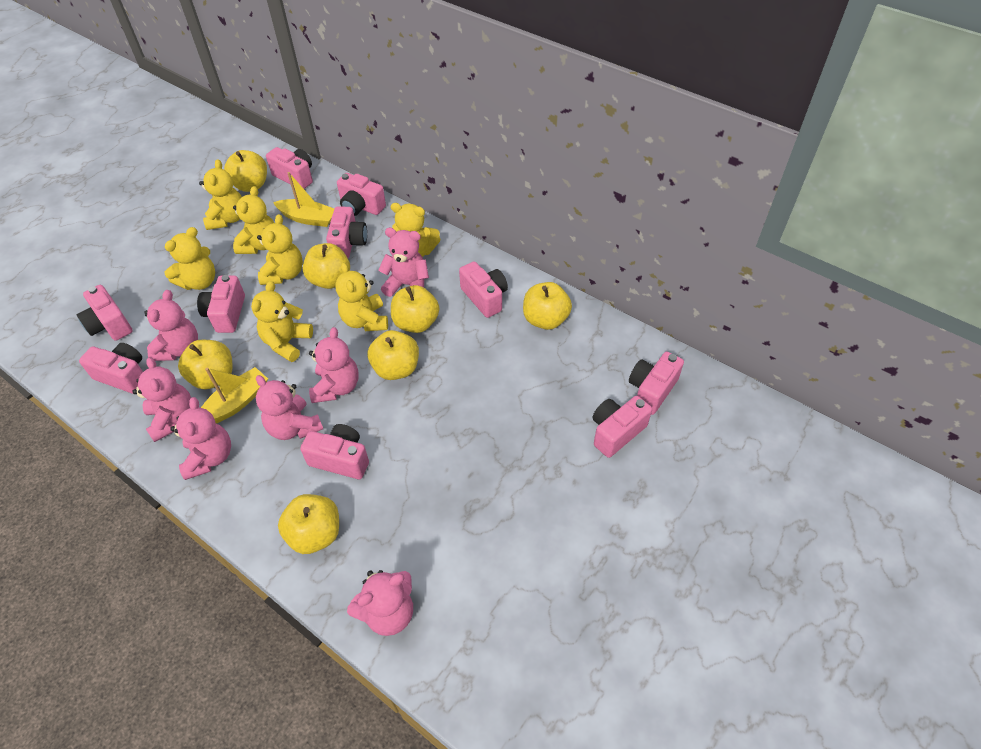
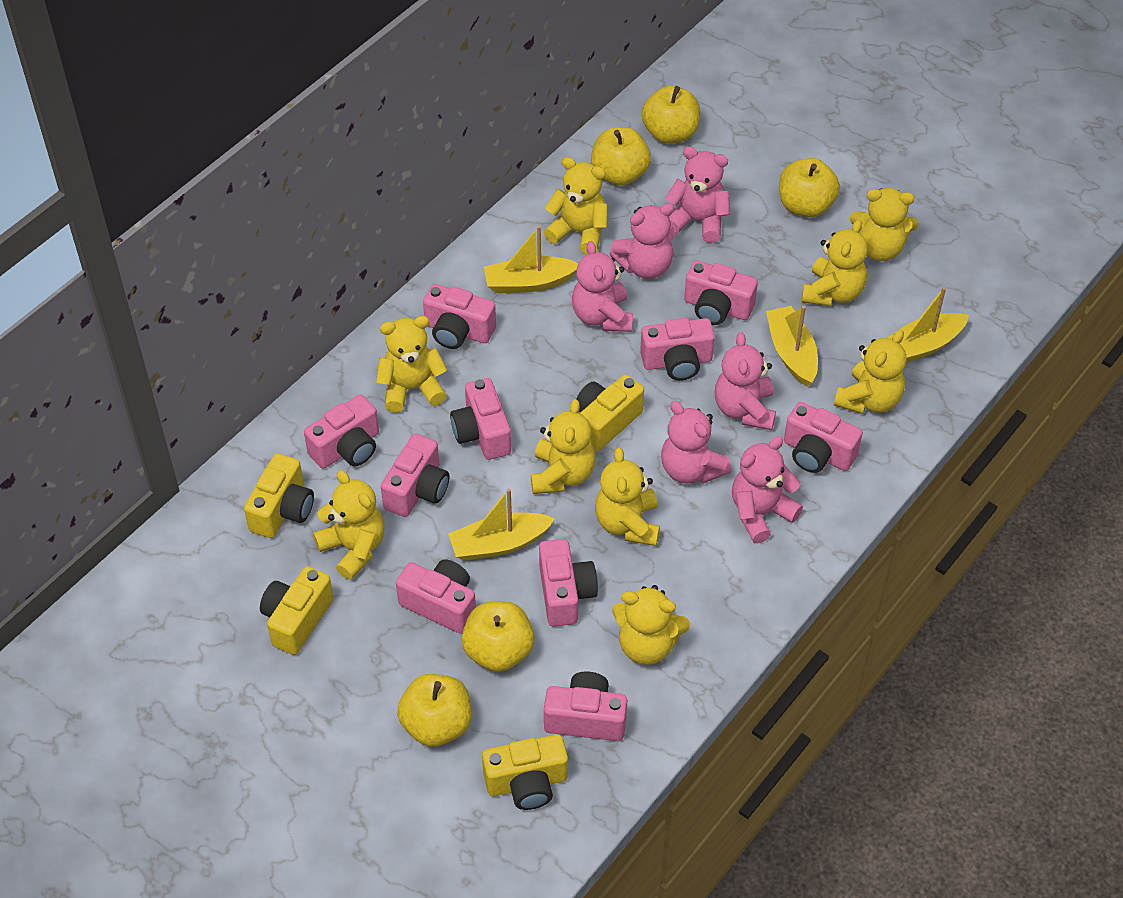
pink teddy bear: [132,357,191,442] [144,290,198,361] [170,397,231,480] [256,375,323,440] [309,327,359,403] [347,570,413,636] [378,228,429,297] = 7 -> [572,241,633,332] [609,203,675,279] [661,401,732,484] [665,147,730,243] [715,332,776,430] [732,436,803,543] = 6
yellow apple: [178,340,233,389] [224,150,267,192] [278,494,339,554] [303,243,350,289] [368,330,419,380] [391,285,439,333] [523,282,572,330] = 7 -> [397,674,472,747] [462,601,534,672] [591,127,651,186] [642,86,700,144] [779,158,840,217] = 5
yellow boat: [201,367,268,423] [273,172,334,227] = 2 -> [448,488,555,561] [484,225,578,293] [766,306,818,387] [887,287,969,362] = 4
yellow camera: none = 0 -> [244,453,314,538] [260,566,334,655] [482,734,568,810] [576,375,644,451] = 4
yellow teddy bear: [165,227,215,290] [199,159,242,230] [233,186,274,254] [251,281,313,362] [257,214,303,285] [335,262,388,331] [391,203,441,257] = 7 -> [313,470,385,580] [376,316,447,413] [531,399,596,494] [544,157,608,255] [595,448,660,546] [612,585,690,665] [802,219,868,306] [834,330,906,414] [850,188,918,261] = 9

